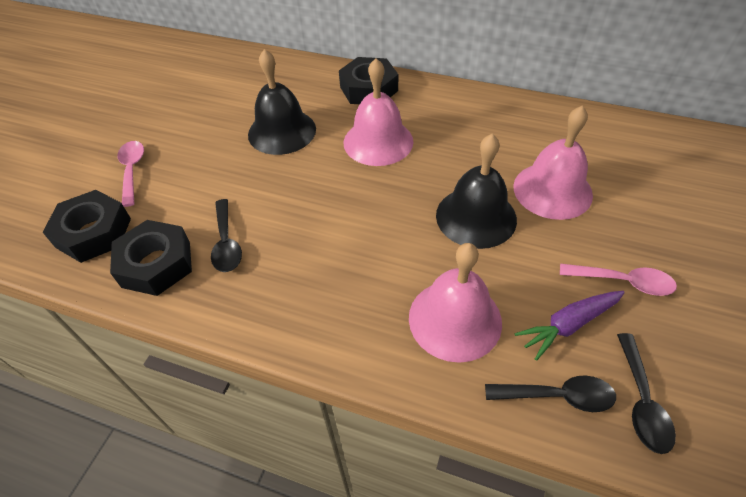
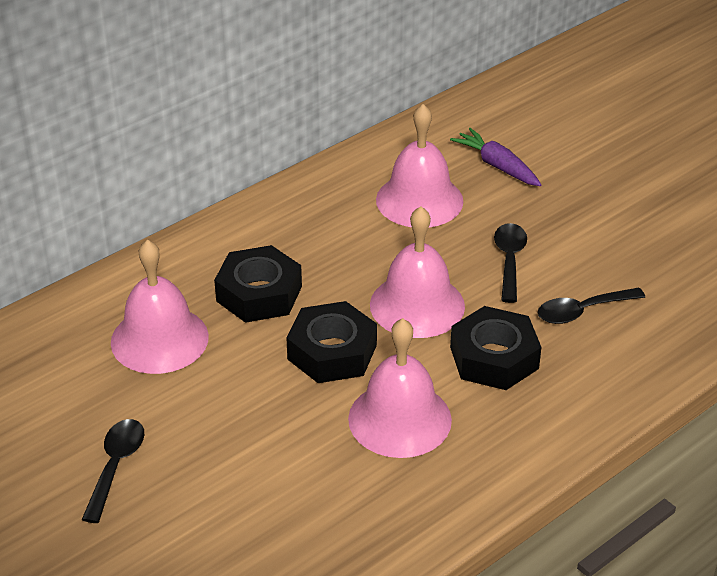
black bell: [248,49,316,155] [436,134,517,249] = 2 -> none = 0
pink bell: [344,58,414,166] [409,243,502,363] [513,106,593,220] = 3 -> [111,239,209,374] [348,318,452,458] [370,206,465,338] [376,104,463,227] = 4
pink spoon: [117,141,144,207] [560,264,677,296] = 2 -> none = 0

